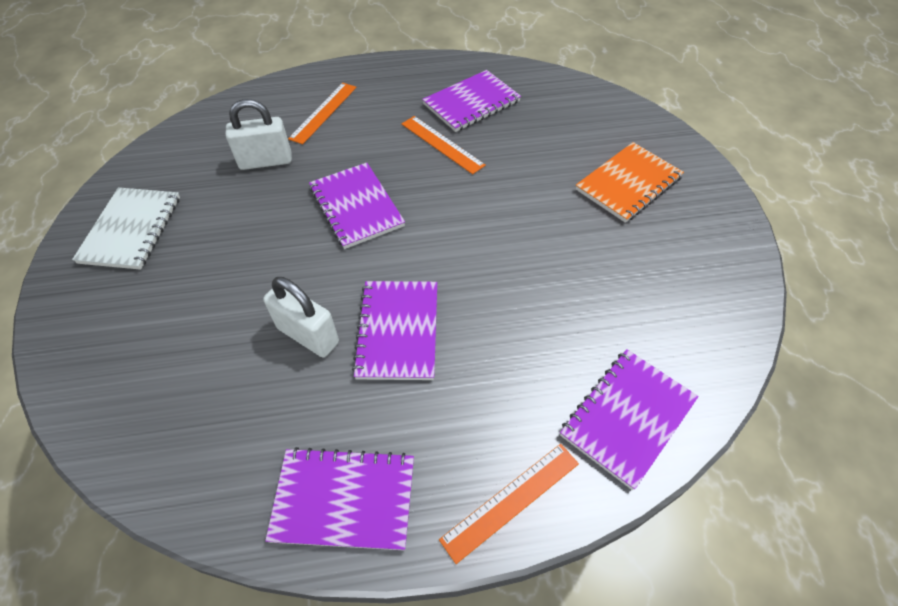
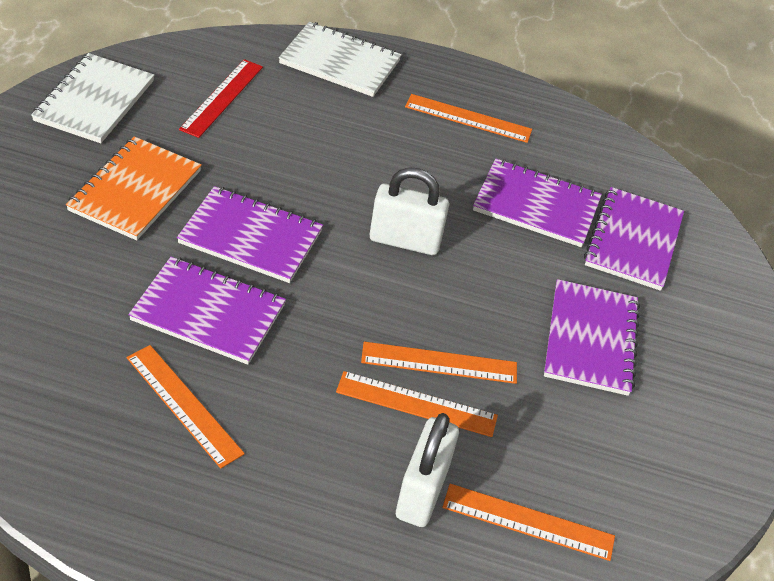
orange ruler: [288,83,357,144] [402,116,486,174] [439,444,579,564] = 3 -> [127,345,245,469] [336,371,498,437] [361,342,517,384] [405,94,532,143] [442,484,615,561] = 5
red ruler: none = 0 -> [179,59,263,138] = 1
white notebook: [72,187,180,270] = 1 -> [31,53,154,143] [279,22,401,97] = 2

